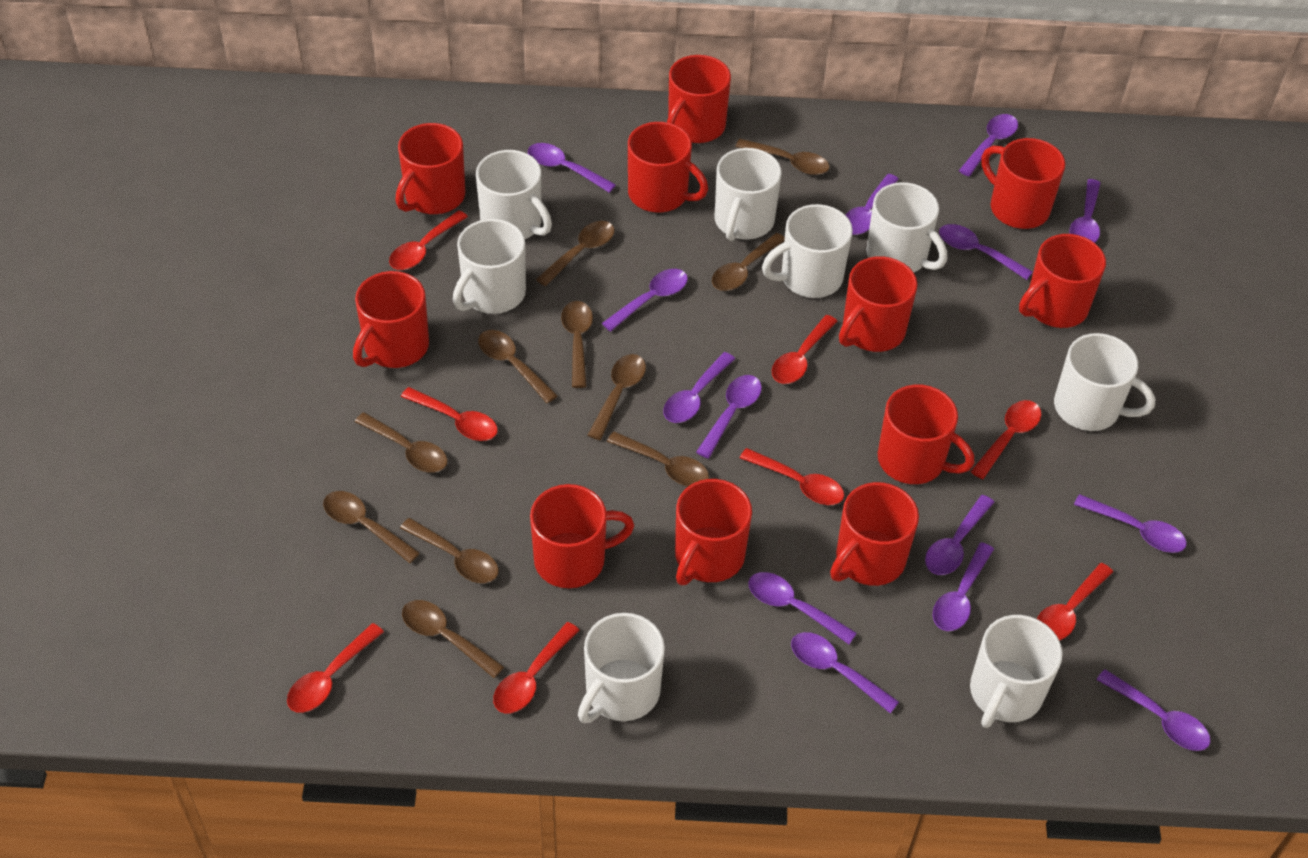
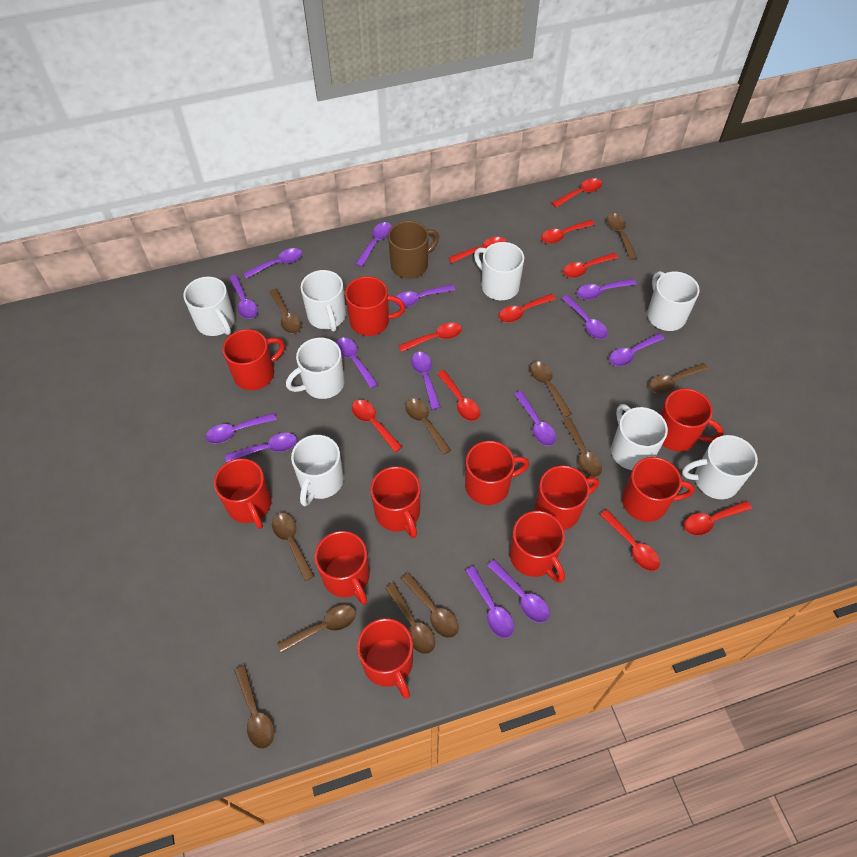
brown mug: none = 0 -> [388,221,439,279] = 1
red spoon: [287,623,384,713] [389,210,468,270] [401,387,498,441] [493,622,579,713] [740,448,844,505] [772,315,837,384] [970,400,1041,479] [1037,563,1113,641] = 8 -> [352,400,402,452] [398,322,462,352] [437,370,480,421] [448,237,507,263] [499,294,556,323] [541,220,595,244] [552,178,602,207] [563,253,618,278] [600,510,660,571] [684,501,752,536] = 10

